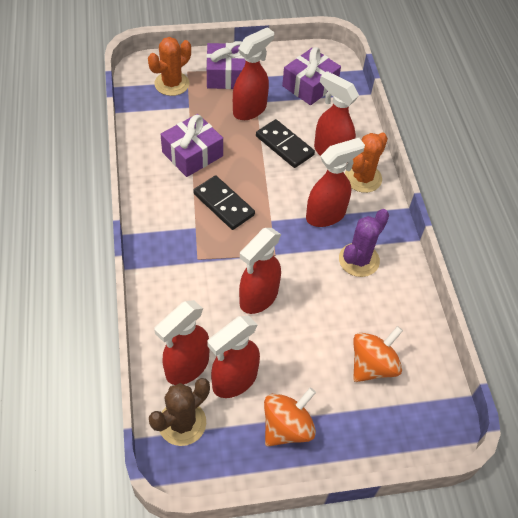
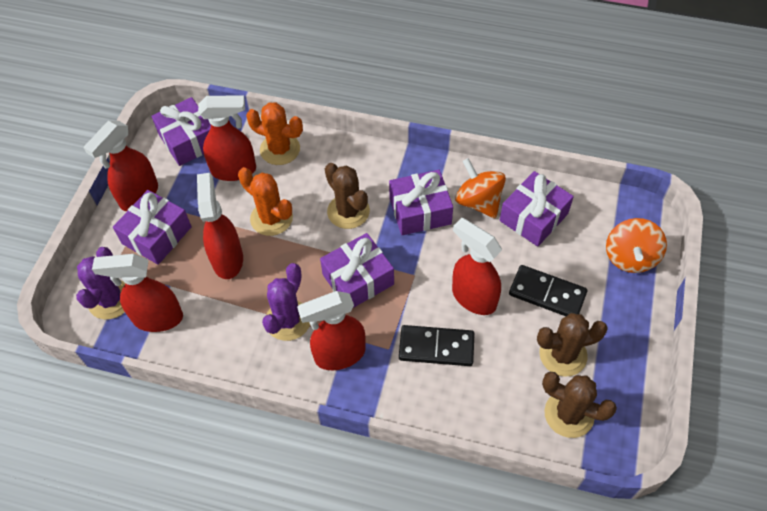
brown cactus: [149,378,210,446] = 1 -> [325,163,370,229] [537,313,608,377] [542,371,617,438] = 3
purple cactus: [339,209,389,277] = 1 -> [76,247,125,320] [262,263,310,341] = 2
purple gift: [160,114,223,177] [206,41,246,89] [282,47,341,105] = 3 -> [113,190,192,265] [151,97,211,166] [320,233,394,308] [389,170,453,235] [500,171,574,247] = 5

